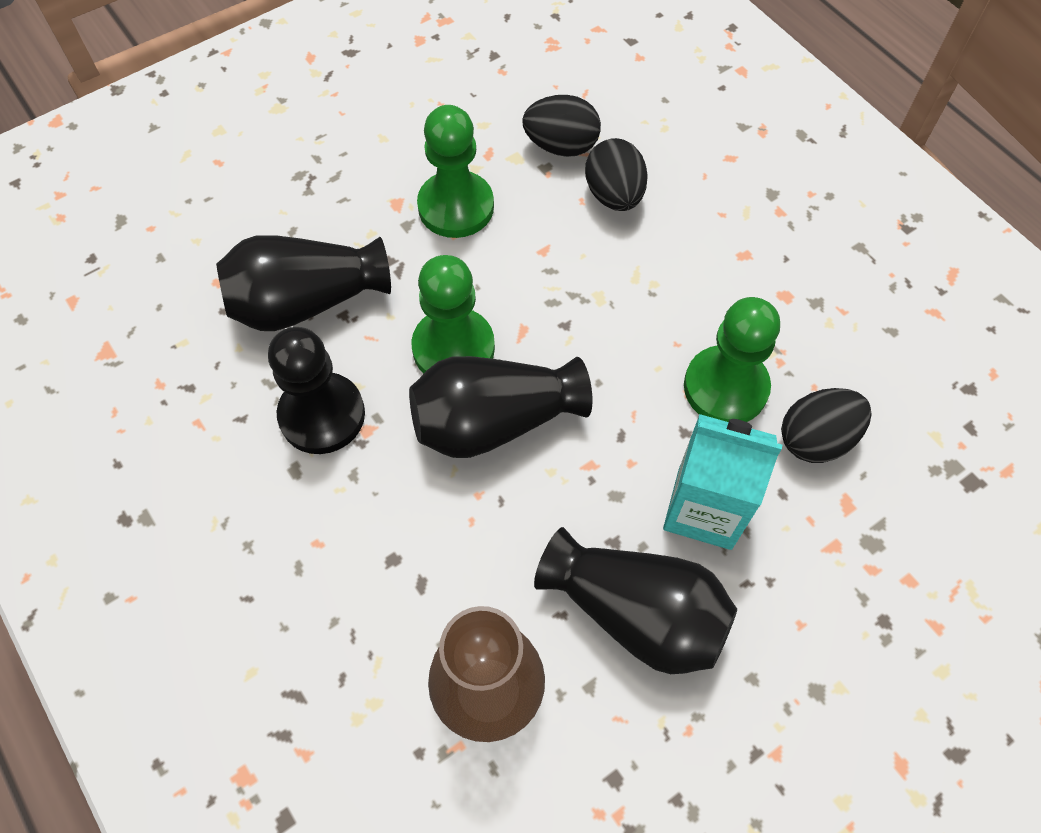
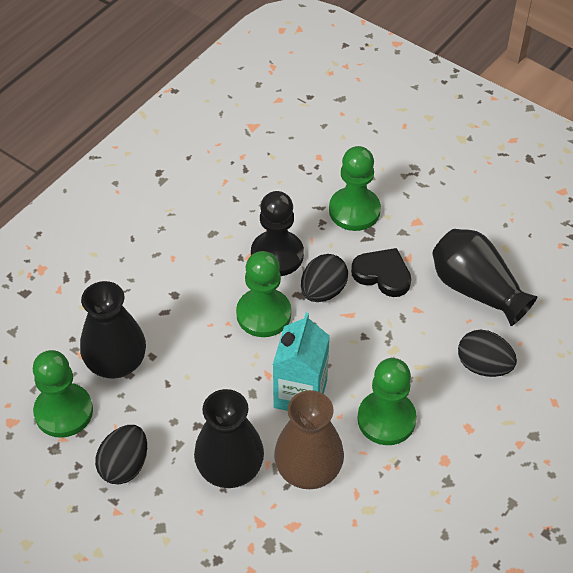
black heart: none = 0 -> [351,248,411,297] = 1
green pawn: [411,255,495,374] [417,105,494,238] [684,297,780,422] = 3 -> [33,350,93,438] [236,251,291,337] [329,146,381,231] [358,358,417,445] = 4

